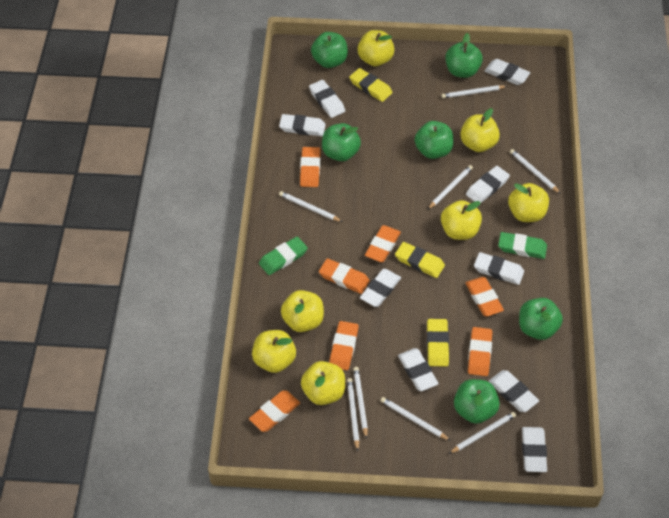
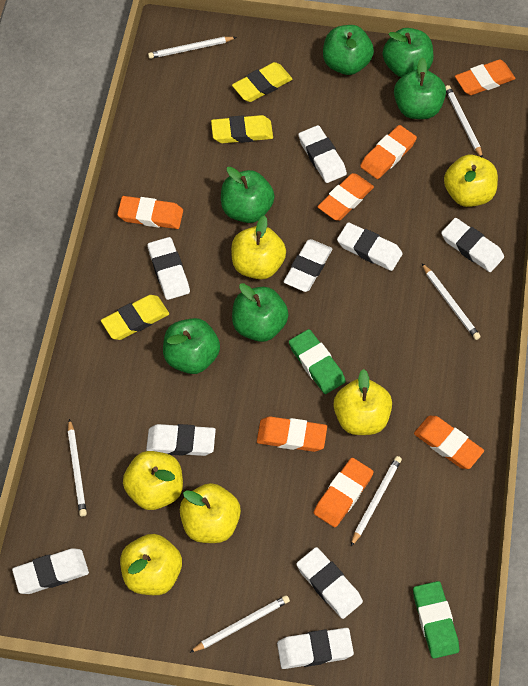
white pencil: [279,191,343,222] [347,378,359,451] [353,367,368,439] [381,397,451,441] [428,165,473,209] [441,85,507,98] [449,412,516,454] [510,149,561,194] = 8 -> [68,419,87,517] [148,37,236,59] [189,595,290,653] [351,456,402,546] [422,263,481,340] [445,85,483,158] = 6
yellow apple: [252,330,296,373] [281,290,324,332] [301,361,345,405] [357,30,394,66] [441,200,482,240] [460,108,500,152] [508,183,549,222] = 7 -> [120,534,182,595] [123,451,183,510] [180,483,241,543] [231,215,286,279] [333,369,392,435] [444,155,498,207] = 6

